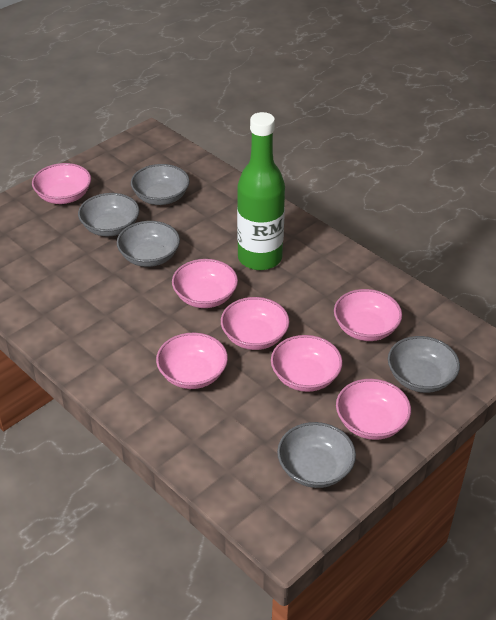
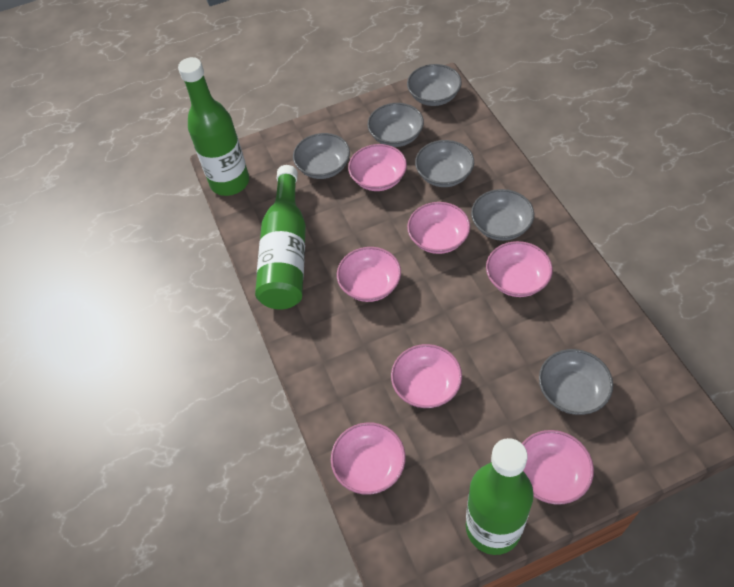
green bottle: [237,112,285,270] = 1 -> [178,57,249,196] [255,165,306,310] [466,438,534,555] = 3
grey bowl: [78,193,139,236] [117,221,180,267] [131,164,190,205] [277,422,356,488] [388,336,460,393] = 5 -> [293,133,350,179] [367,103,424,147] [407,64,462,106] [415,140,474,187] [471,189,534,241] [539,349,613,415] = 6

